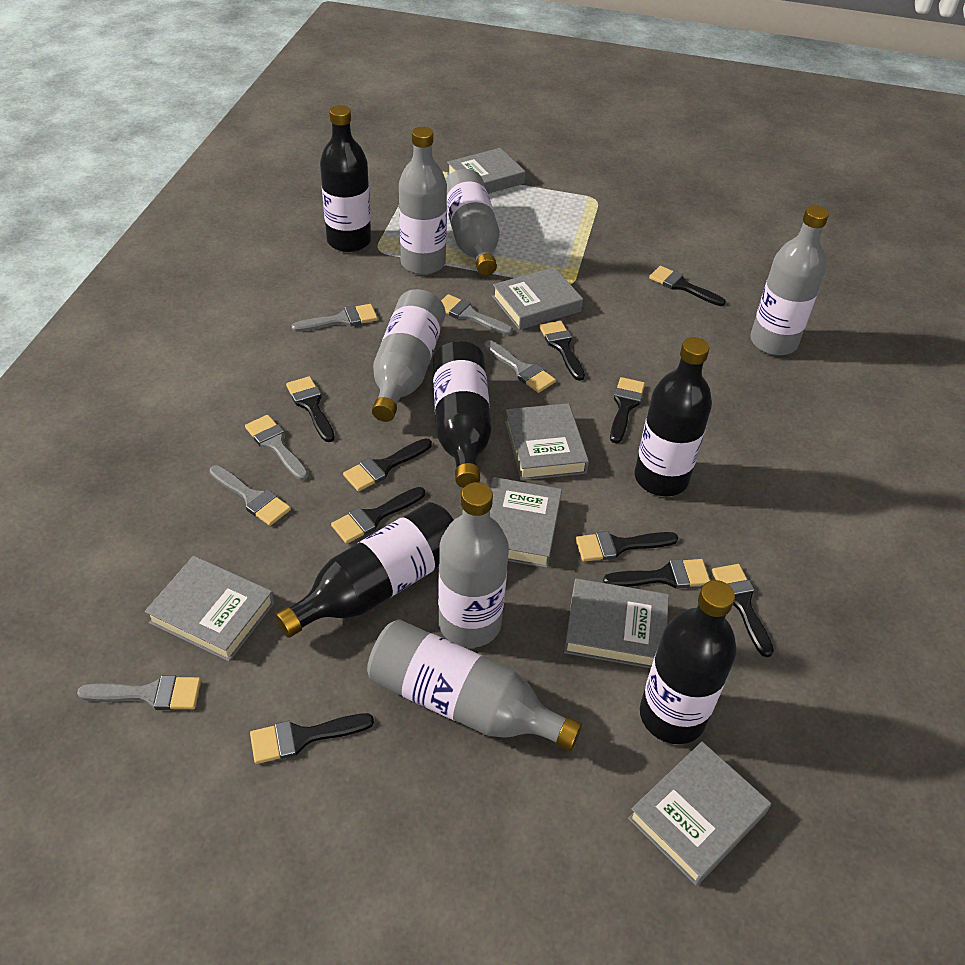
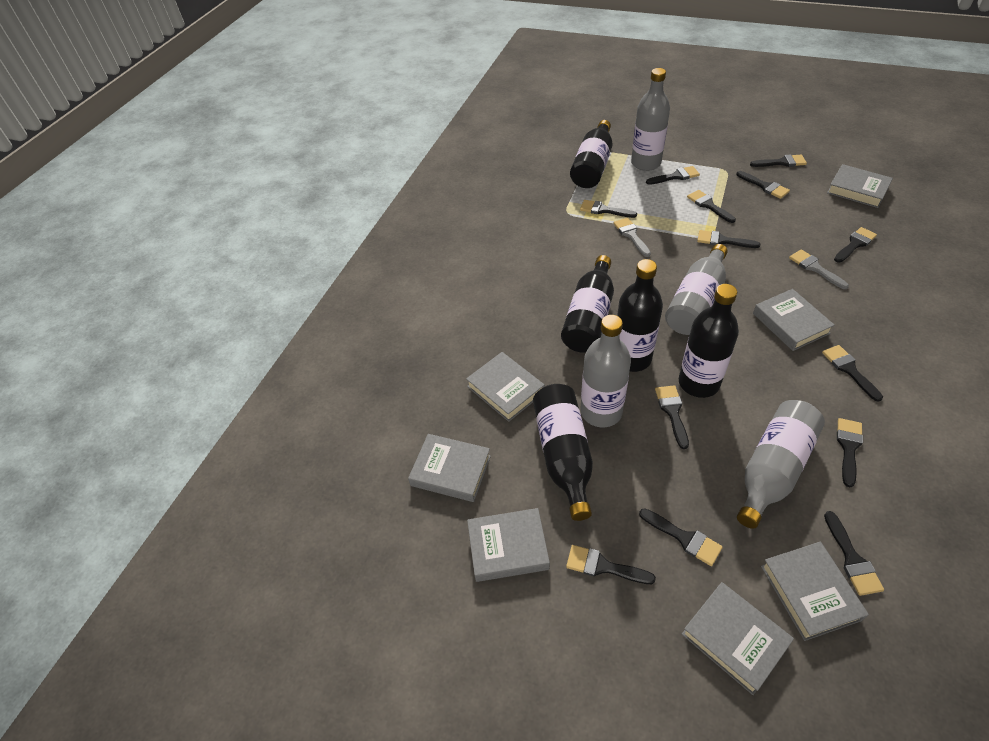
black brush: [250,713,374,764] [286,376,335,442] [331,487,425,544] [343,438,432,491] [539,321,585,381] [576,531,678,562] [603,559,710,589] [610,377,645,444] [649,266,726,306] [712,564,774,657] = 10 -> [566,545,656,584] [580,200,637,218] [639,508,723,566] [646,166,700,185] [655,385,689,449] [687,190,736,223] [697,230,760,248] [736,171,790,199] [750,154,807,167] [822,345,883,402] [824,511,884,596] [834,227,877,263] [837,418,863,487] = 13
grey bottle: [367,619,582,751] [372,289,445,422] [399,127,447,275] [438,482,509,648] [445,169,500,276] [750,205,829,356] = 6 -> [580,315,631,428] [631,68,670,171] [665,244,728,335] [737,400,825,529] = 4
grey brush: [77,675,201,710] [210,465,291,526] [245,415,309,481] [291,304,378,332] [441,294,513,335] [484,340,556,393] = 6 -> [614,218,651,257] [789,249,849,289] = 2

